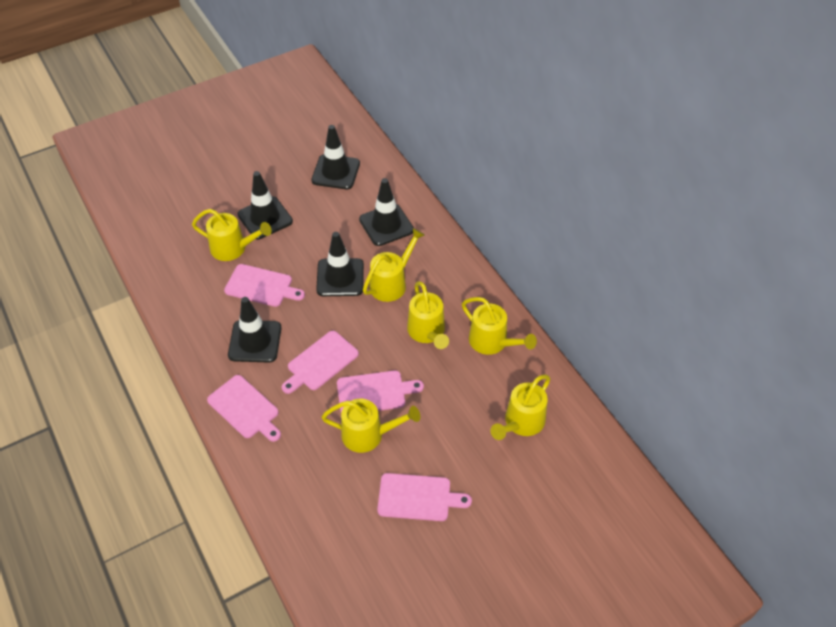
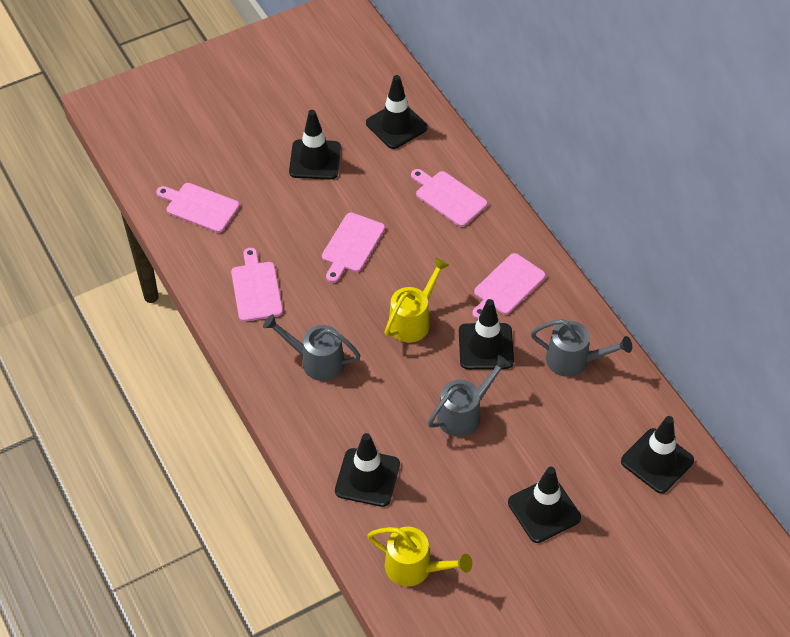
black traffic cone: [228,297,281,363] [238,171,293,239] [311,125,360,189] [316,232,364,296] [359,178,414,246] = 5 -> [289,110,341,180] [335,433,400,507] [366,75,428,149] [459,299,514,369] [508,467,581,543] [621,416,694,493] = 6
grey watering can: none = 0 -> [263,314,361,381] [428,355,511,437] [531,319,632,377] = 3
yellow watering can: [192,209,272,261] [321,399,420,453] [363,228,425,302] [407,281,449,349] [462,297,537,355] [491,375,550,440] = 6 -> [367,527,472,587] [384,258,449,343] = 2

